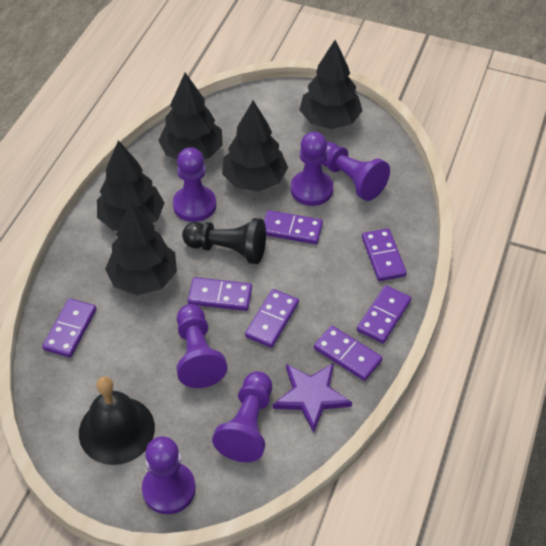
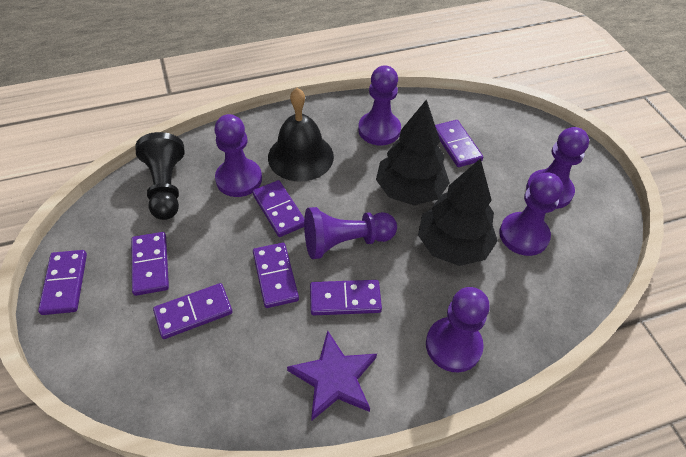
black tree: [97,140,165,231] [105,202,177,295] [158,73,223,159] [222,100,288,191] [300,40,363,129] = 5 -> [376,99,450,205] [418,158,498,266] = 2

